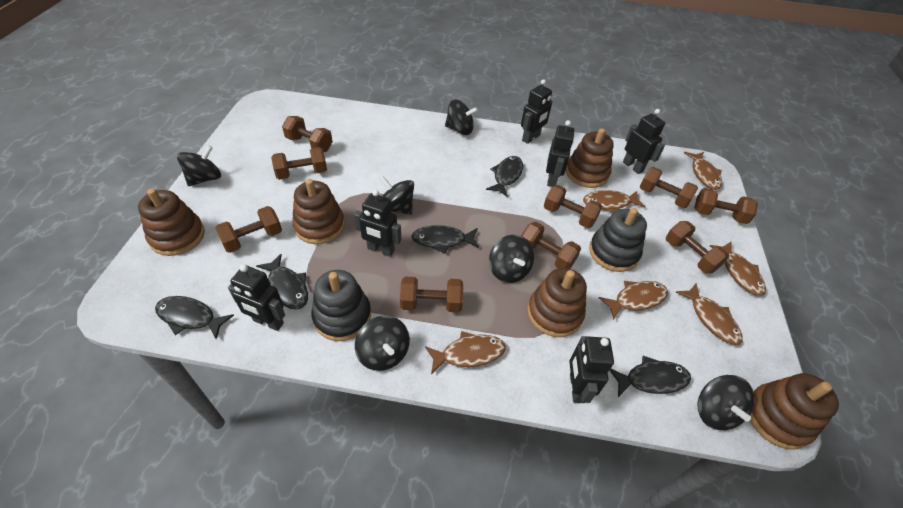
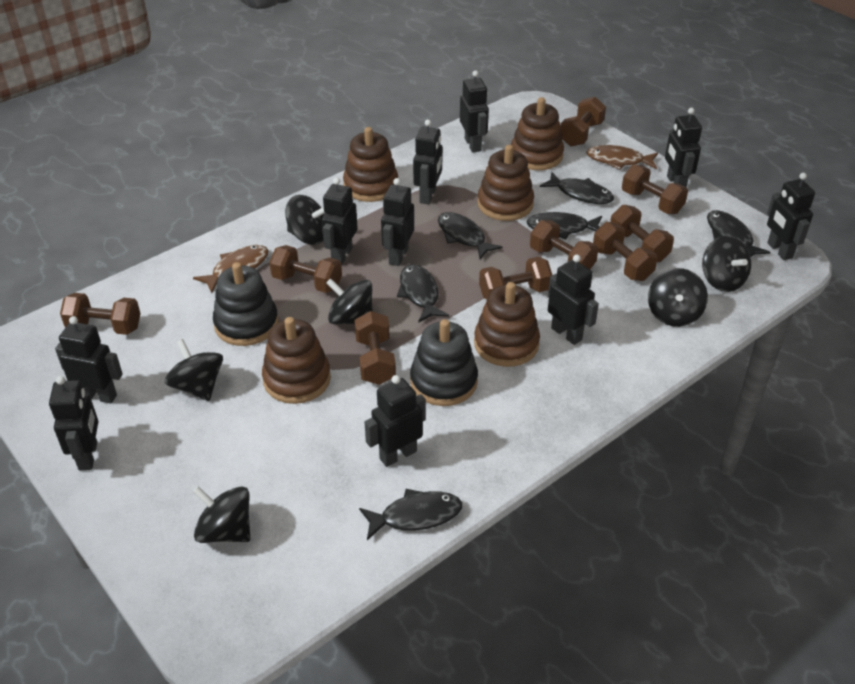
black fish: [155,296,234,339] [256,254,308,310] [411,225,479,253] [486,156,523,197] [609,356,691,397] = 5 -> [359,489,462,540] [397,264,449,323] [438,212,502,259] [526,212,602,239] [540,172,614,204] [707,210,771,257] = 6
black robot: [228,264,285,331] [354,190,401,257] [521,79,553,144] [546,120,574,187] [569,336,614,403] [623,109,665,174] = 6 -> [49,376,98,471] [55,316,123,404] [322,178,358,266] [365,375,426,467] [381,178,414,266] [413,119,443,204] [460,70,489,153] [548,255,599,345] [665,108,702,188] [767,173,815,260] = 10
brown fish: [425,331,506,374] [583,190,646,213] [599,281,668,320] [676,283,743,345] [684,152,722,190] [710,242,766,296] = 6 -> [193,245,269,293] [586,145,658,169] = 2

